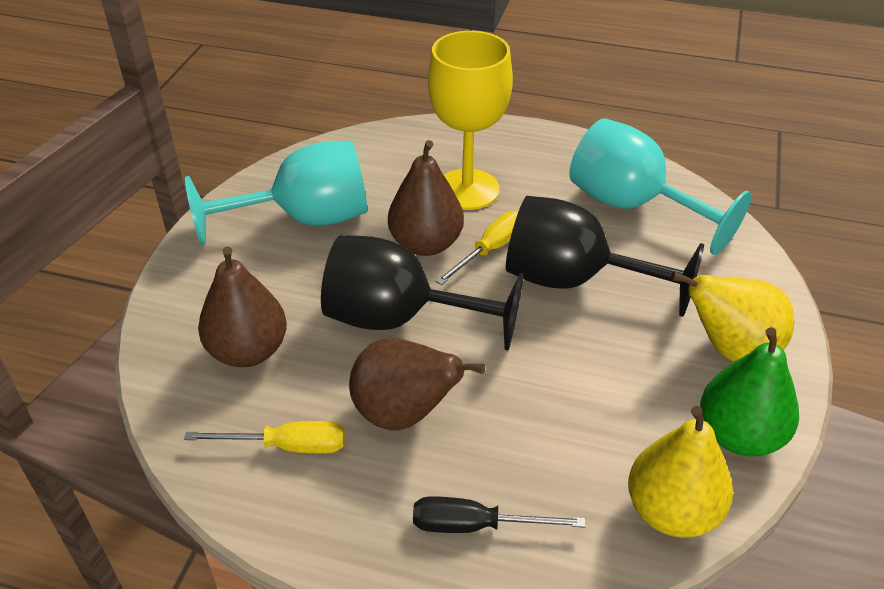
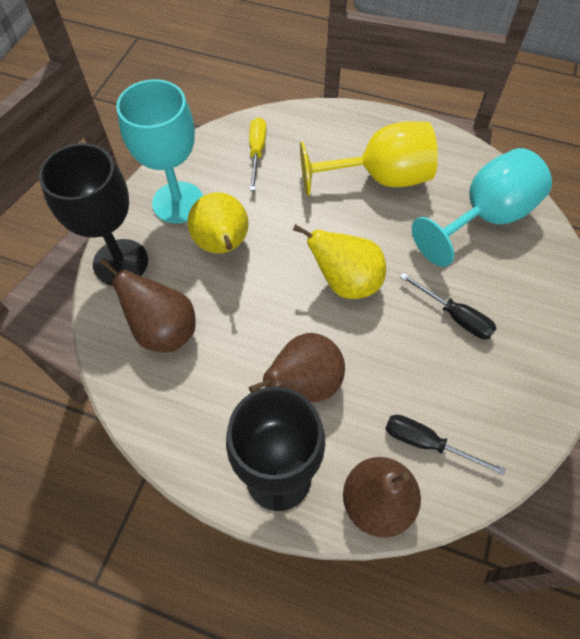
black screwdriver: [413,496,586,533] = 1 -> [385,415,506,476] [400,273,497,339] = 2
green pear: [700,327,799,457] = 1 -> none = 0
yellow screwdriver: [184,421,345,454] [435,211,519,285] = 2 -> [249,117,266,191] = 1

